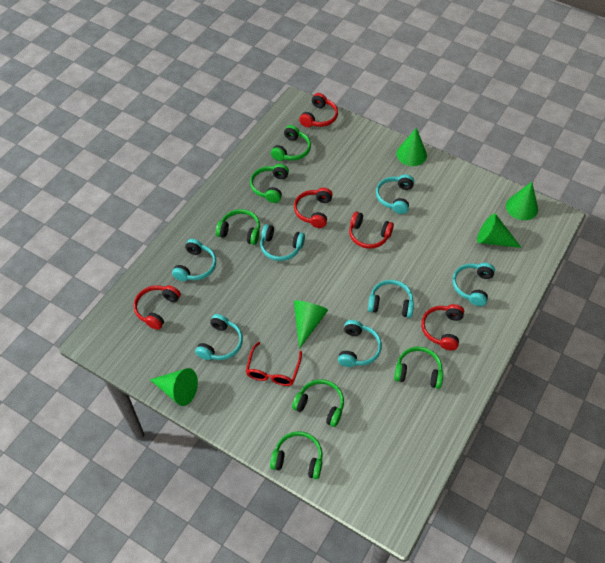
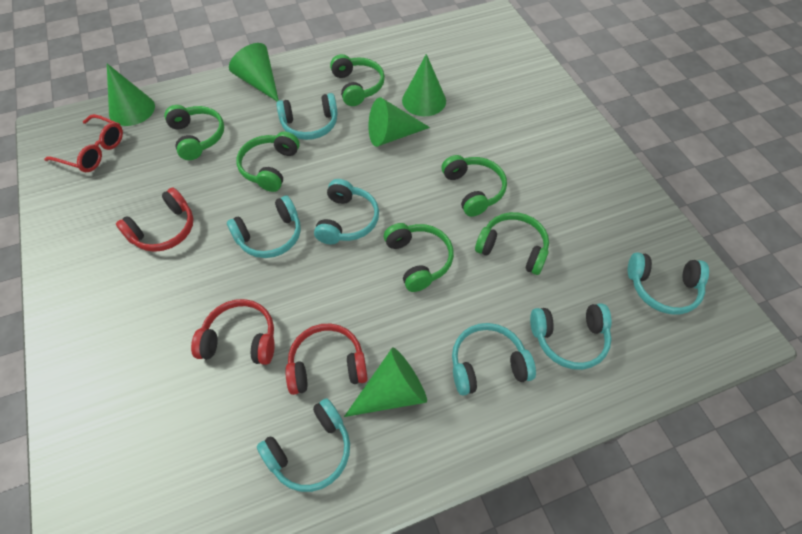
red headphones: [133,285,181,330] [294,188,333,228] [299,93,338,127] [349,211,394,249] [421,304,464,350] = 5 -> [116,188,194,252] [191,299,275,365] [285,324,368,395] = 3

